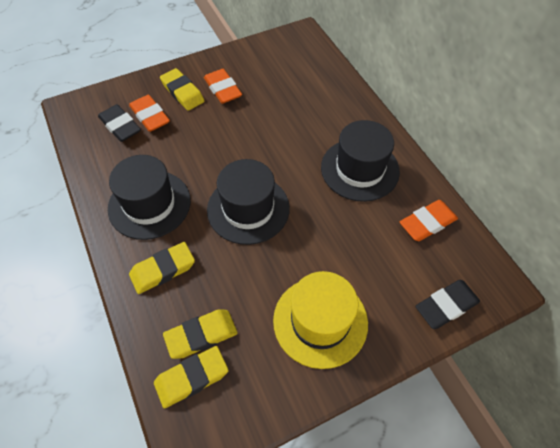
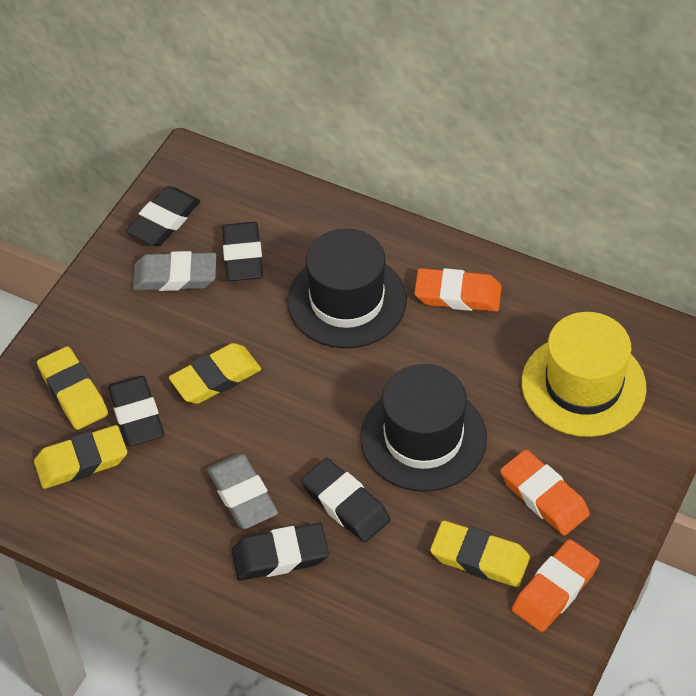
black eraser: [98,104,141,142] [416,280,480,329] = 2 -> [108,376,164,446] [125,186,200,246] [222,222,263,281] [231,523,329,581] [301,458,390,543] = 5
black hat: [108,155,191,240] [207,159,290,245] [321,120,400,202] = 3 -> [287,228,407,349] [360,364,487,492] = 2
grey eraser: none = 0 -> [133,251,216,291] [207,454,278,529] = 2

